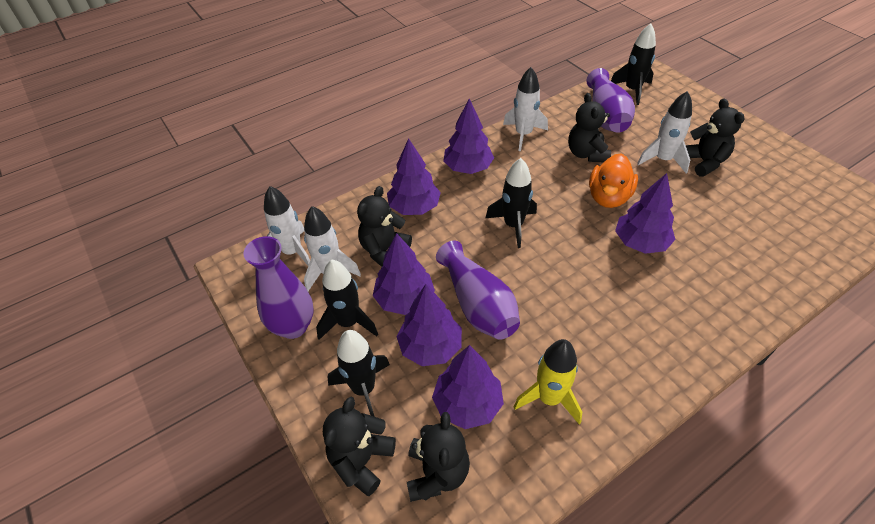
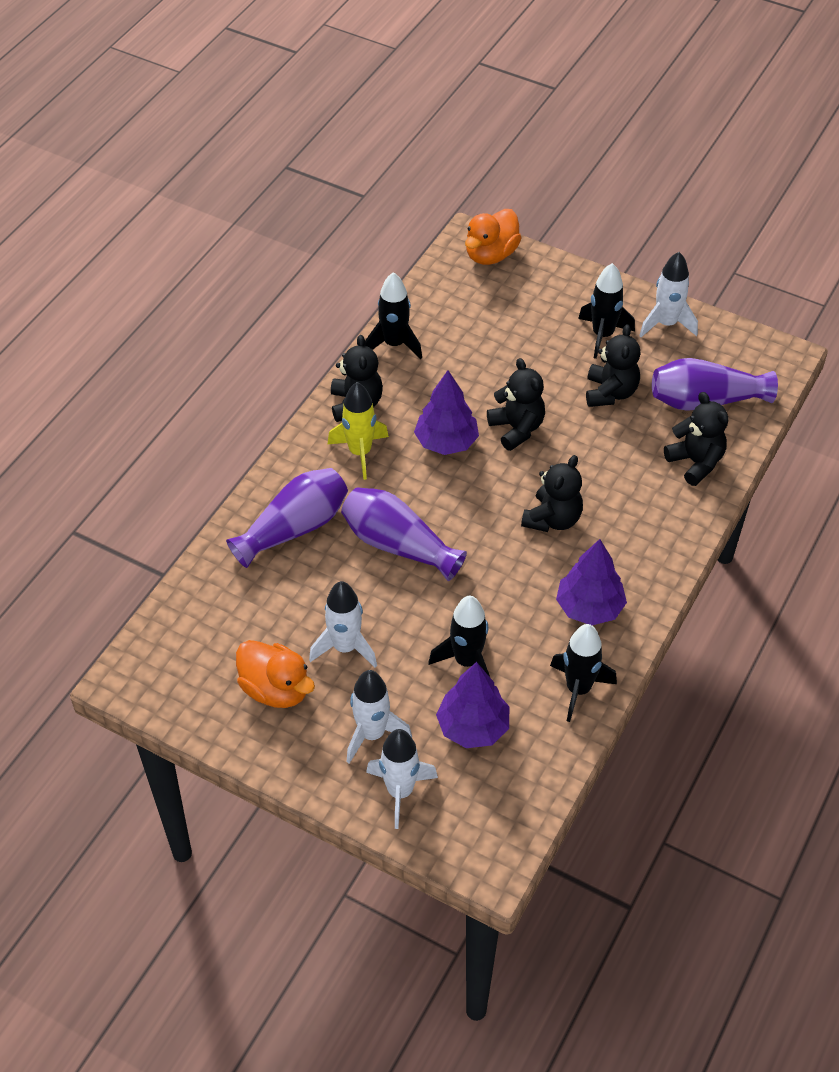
orange duck: [589,153,638,208] = 1 -> [236,640,315,708] [465,209,522,265] = 2
purple tree: [373,233,435,315] [387,138,441,215] [396,284,462,366] [432,345,504,429] [443,98,494,174] [615,173,676,254] = 6 -> [414,370,479,455] [436,662,509,748] [556,539,627,625] = 3

